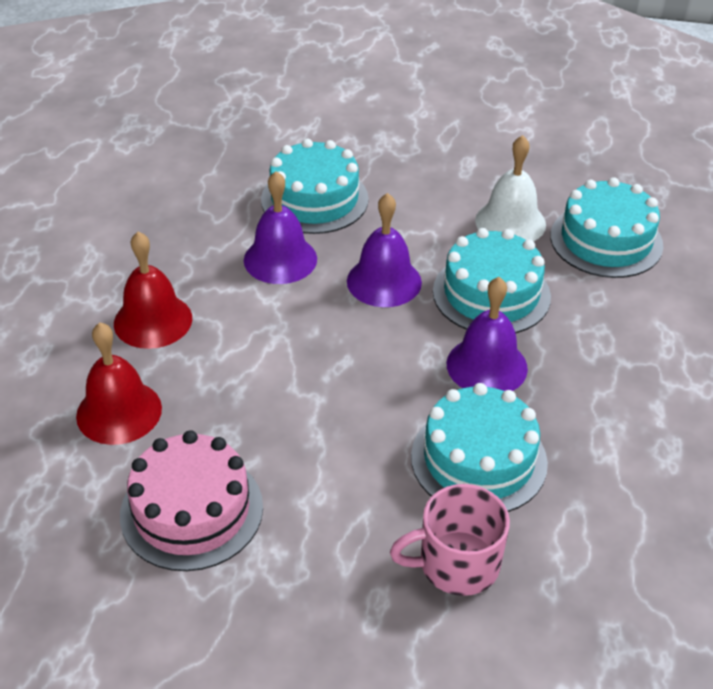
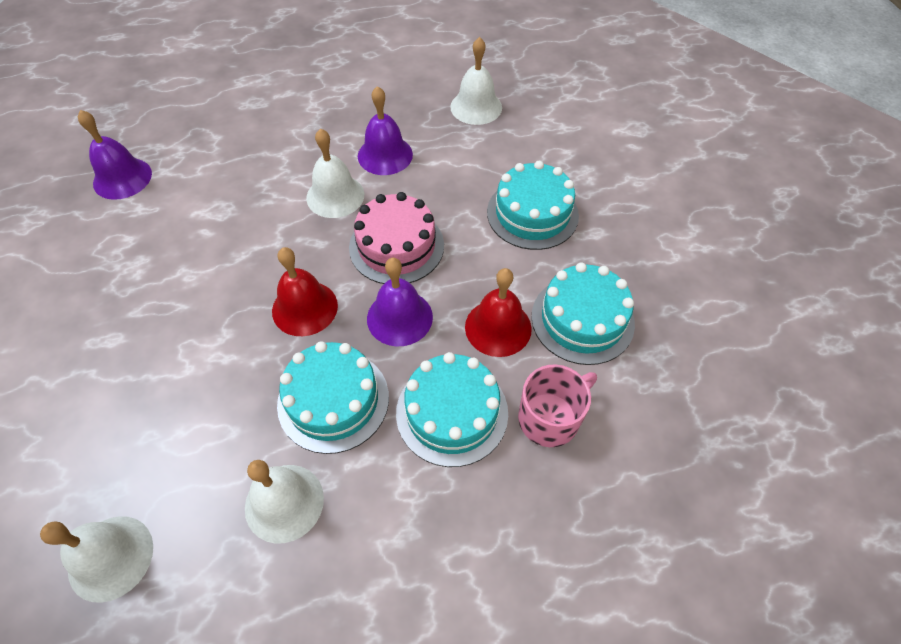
white bell: [475,135,546,241] = 1 -> [40,516,153,603] [245,460,324,544] [306,128,364,218] [450,37,502,125] = 4

